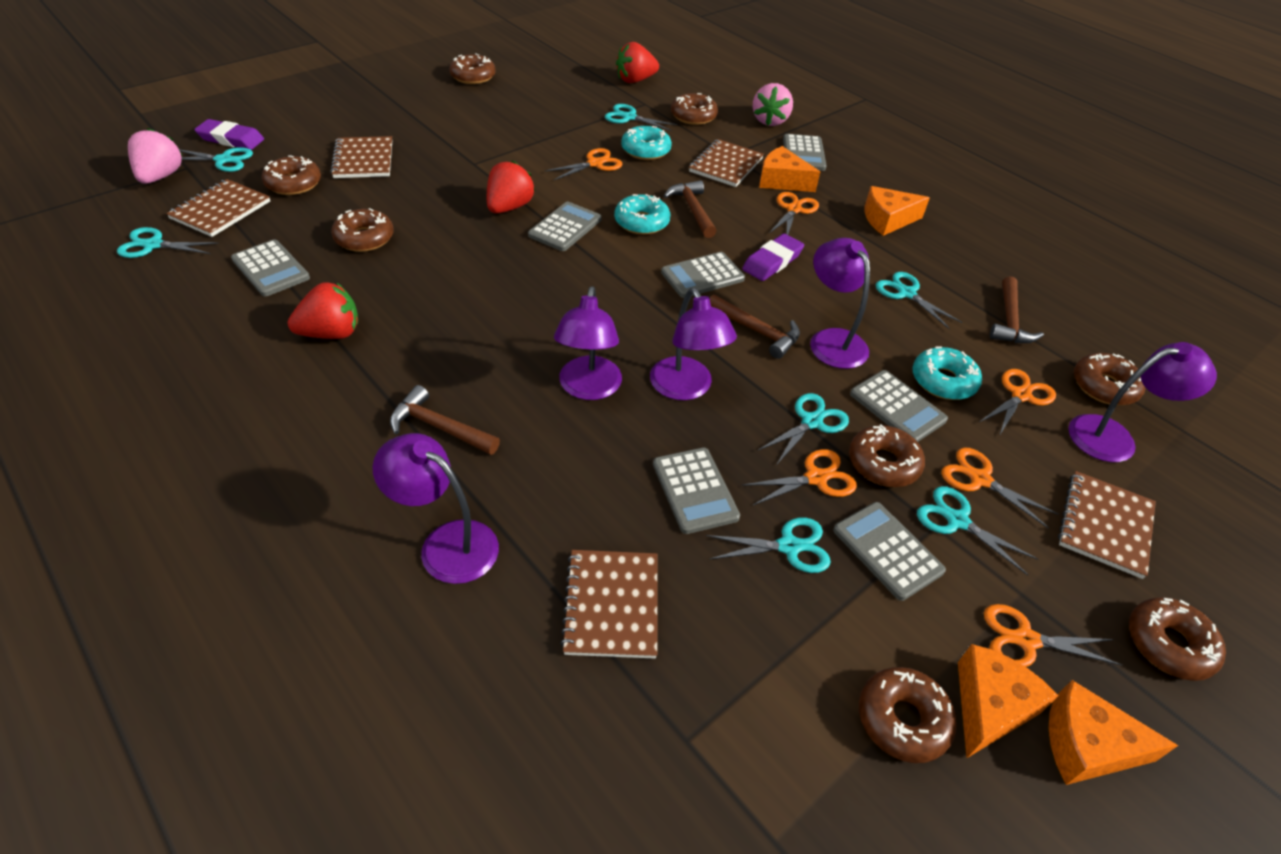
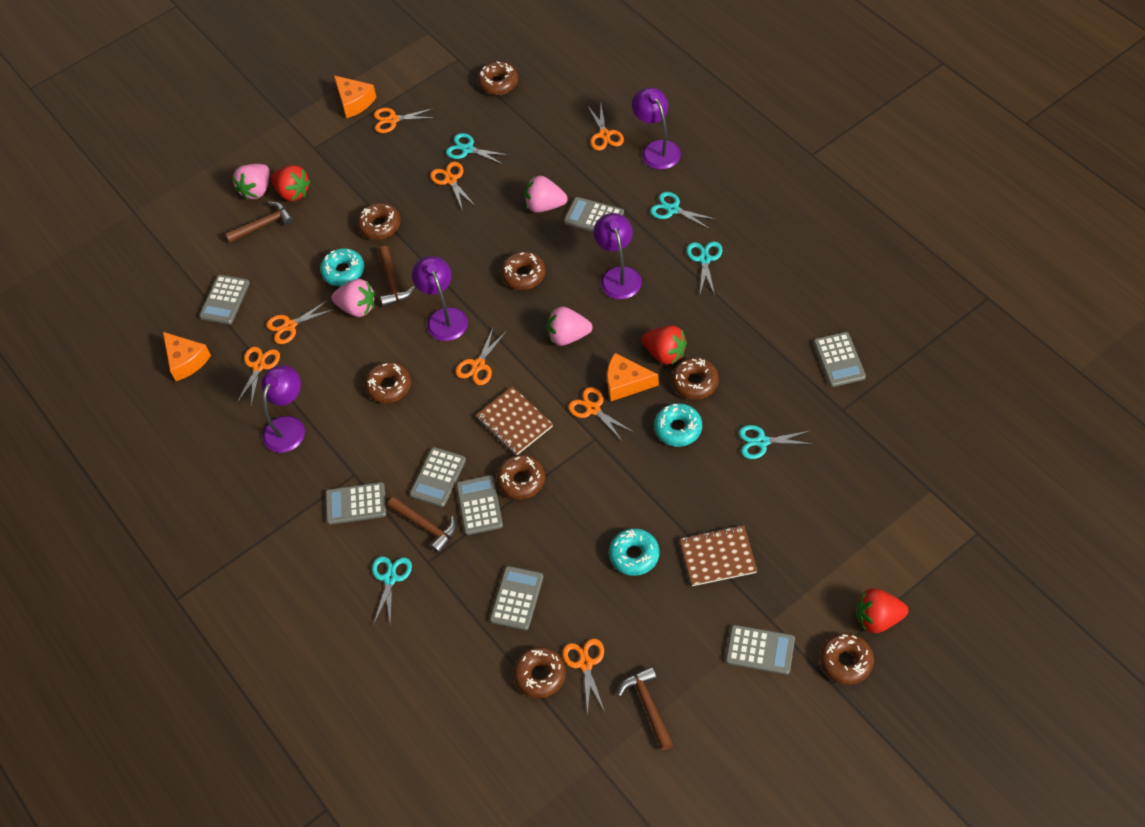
brown notebook: [166,179,270,237] [330,136,392,178] [560,550,658,659] [689,139,764,187] [1058,471,1156,579] = 5 -> [476,386,553,455] [680,525,757,586] = 2
grey calculator: [231,239,310,297] [528,202,602,251] [653,447,740,534] [661,252,745,298] [783,134,827,171] [833,502,946,601] [850,370,948,442] = 7 -> [199,275,250,324] [325,482,386,525] [410,447,466,507] [456,475,503,535] [490,566,543,630] [564,197,624,232] [726,625,795,675] [814,332,866,387] = 8
orange cheese: [759,146,820,192] [865,186,930,236] [958,644,1059,758] [1049,680,1178,785] = 4 -> [163,332,211,381] [334,75,376,118] [607,353,659,401] = 3
orange scissors: [545,148,623,181] [742,449,857,506] [769,192,819,235] [941,447,1059,529] [979,369,1056,434] [984,604,1122,667] = 6 -> [237,347,280,406] [266,300,333,344] [374,108,435,133] [430,162,474,211] [456,328,506,385] [562,639,605,715] [568,387,633,442] [588,105,624,151] = 8
pink strawberry: [128,128,182,184] [753,83,793,126] = 2 -> [232,164,270,200] [331,279,375,317] [525,175,568,213] [547,306,592,346] = 4
purple eraser: [194,119,264,150] [742,234,804,281] = 2 -> none = 0
purple lamp: [372,433,499,584] [554,286,622,400] [650,288,737,400] [810,238,870,369] [1068,342,1217,462] = 5 -> [261,365,305,453] [412,256,468,341] [594,213,642,299] [632,88,681,170] = 4
turquoise scissors: [117,227,219,258] [179,147,253,172] [605,104,677,131] [706,518,831,573] [757,393,849,464] [876,272,962,329] [917,486,1039,575] = 7 -> [372,556,412,623] [446,133,508,165] [650,192,715,229] [687,242,722,295] [739,425,812,459] = 5

